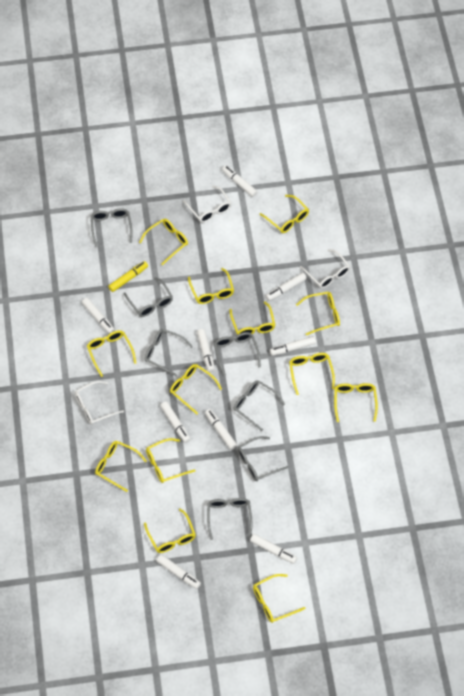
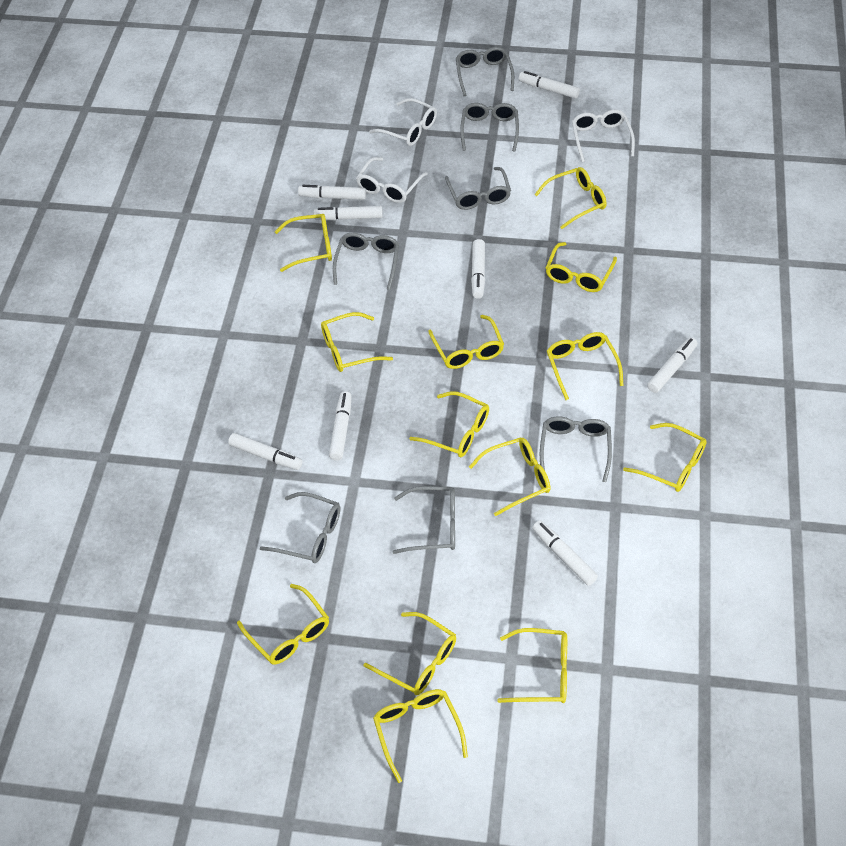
white marker: [82,298,115,334] [156,554,201,589] [160,401,190,443] [197,329,215,372] [205,409,237,450] [222,165,257,197] [250,534,297,564] [266,272,307,301] [270,336,316,356] = 9 -> [228,433,303,470] [298,185,366,200] [314,206,383,220] [329,391,352,461] [471,239,485,299] [519,71,580,99] [532,520,598,586] [647,337,698,393] = 8
yellow marker: [108,261,148,292] = 1 -> none = 0

